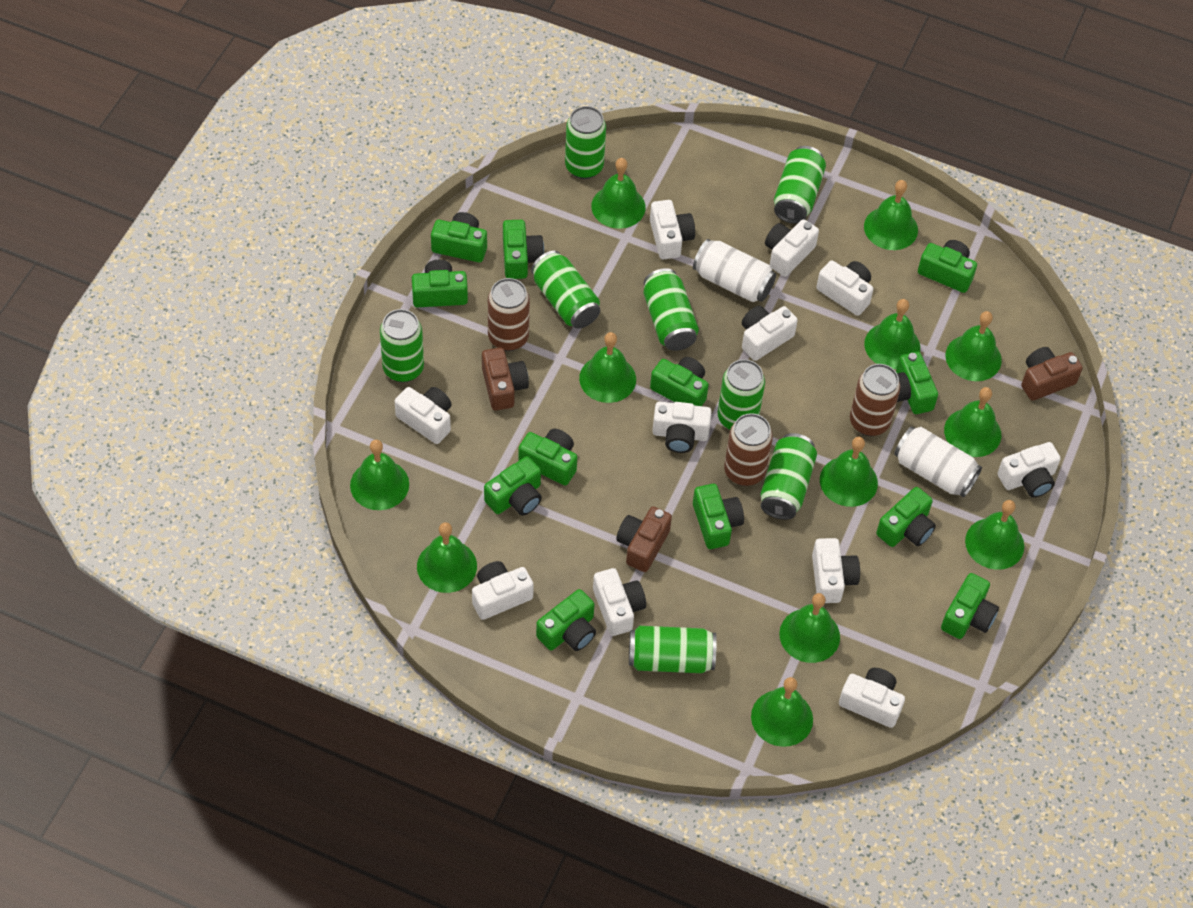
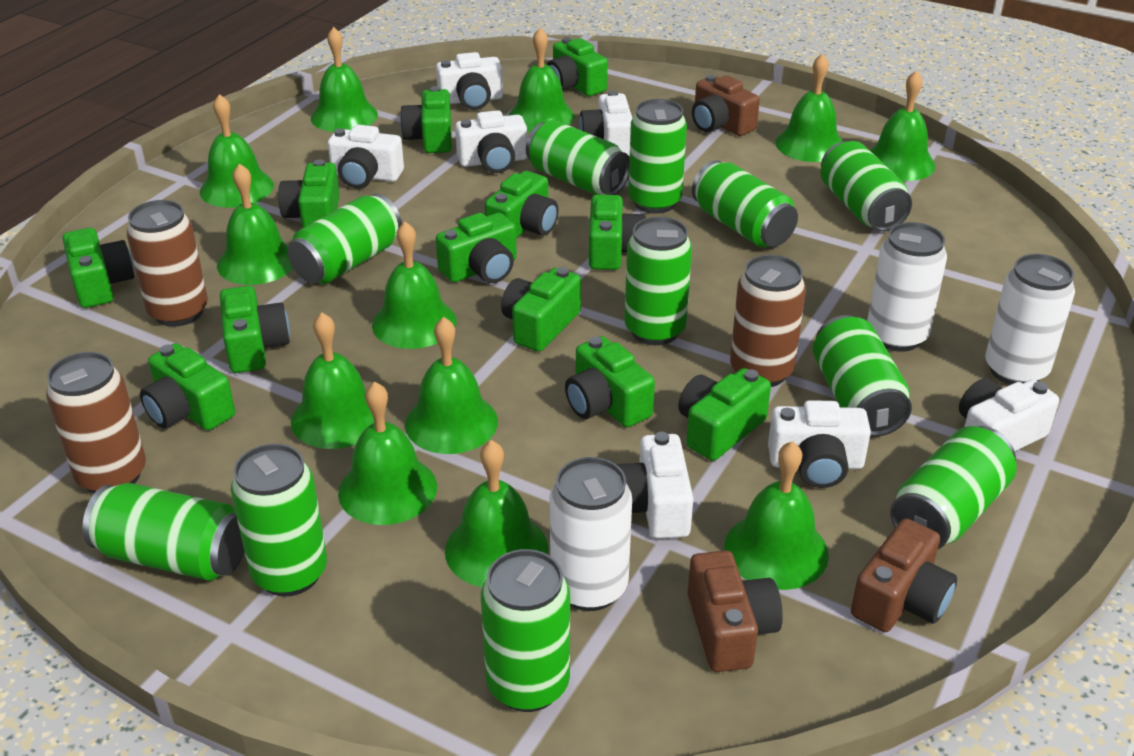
green can: [380,309,424,382] [531,251,600,329] [565,106,606,179] [629,626,717,673] [644,268,699,351] [718,359,765,430] [760,433,817,520] [774,146,826,223] = 8 -> [82,483,244,581] [231,444,327,597] [288,194,402,284] [481,549,570,712] [526,120,630,195] [625,217,692,345] [628,99,687,214] [692,160,798,247] [813,315,912,437] [821,141,912,231] [890,426,1016,549] = 11
white camera: [395,387,452,444] [472,561,534,620] [593,568,646,636] [650,200,695,260] [652,402,712,453] [742,306,798,361] [765,219,819,277] [812,538,860,603] [816,260,873,316] [839,668,905,728] [997,442,1061,498] = 11 -> [328,125,404,188] [436,52,503,110] [455,110,527,173] [579,90,633,157] [616,432,694,539] [768,400,871,488] [959,378,1059,451] = 7
white can: [693,239,776,302] [894,427,982,497] = 2 -> [550,457,632,611] [867,222,947,352] [985,254,1075,385] = 3

